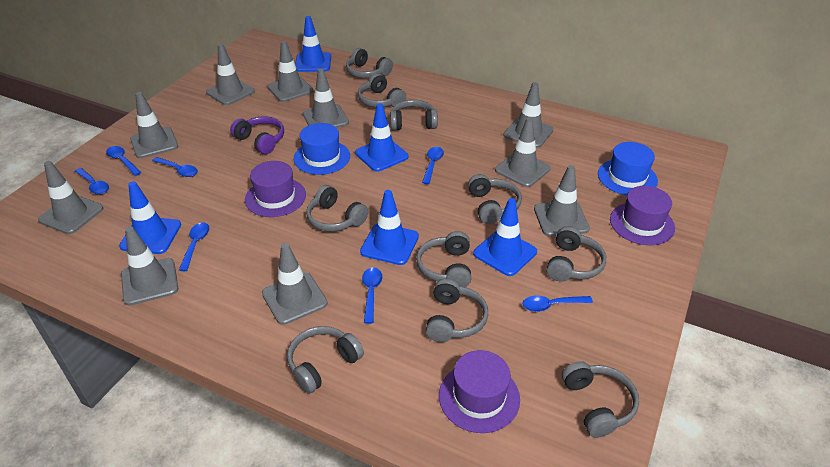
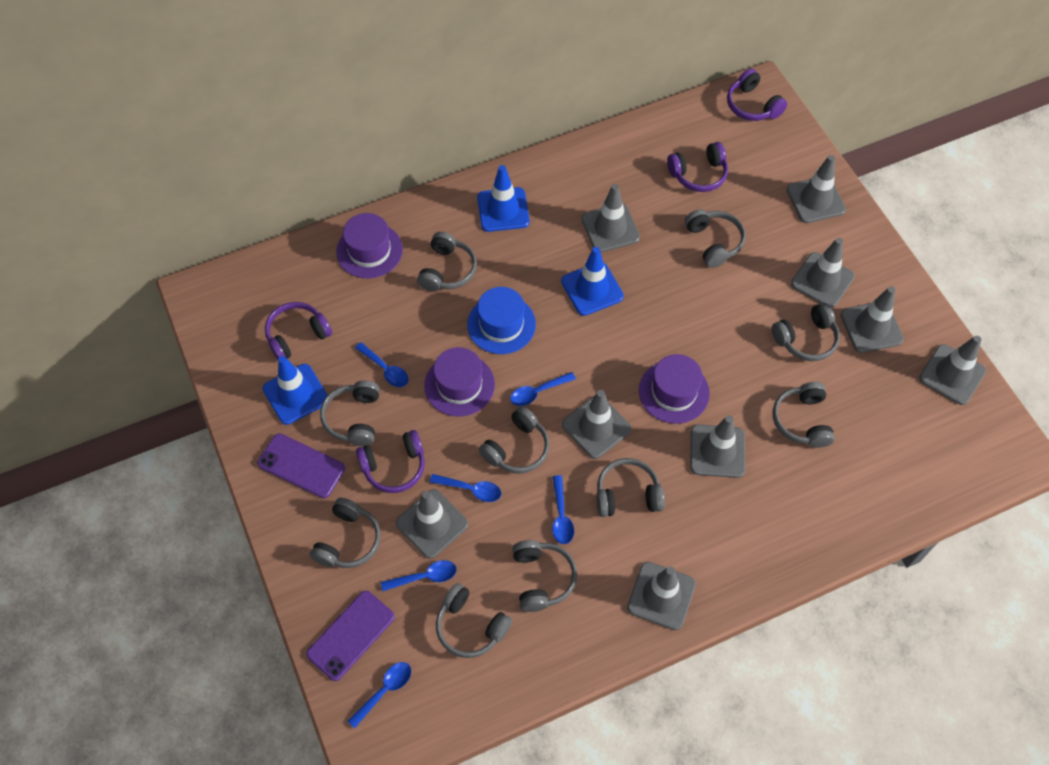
blue hat: [293,123,350,175] [598,142,658,195] = 2 -> [467,287,536,354] = 1
blue spoon: [75,168,109,195] [106,146,141,176] [152,157,198,177] [179,222,209,271] [362,267,382,324] [422,147,444,184] [523,295,593,312] = 7 -> [348,662,411,728] [355,342,409,387] [381,560,457,591] [430,474,501,502] [510,372,576,406] [552,475,574,544] = 6
blue traffic cone: [119,181,181,254] [295,16,331,72] [355,103,409,172] [360,190,419,265] [473,198,537,276] = 5 -> [263,356,328,425] [477,165,530,232] [561,247,624,316] = 3
grey traffic cone: [38,161,103,234] [121,226,178,305] [130,92,178,158] [206,44,255,105] [262,243,327,325] [267,41,313,102] [303,69,349,128] [495,117,550,187] [503,82,553,148] [534,165,590,236] = 10 -> [396,489,468,559] [562,390,631,459] [581,184,640,252] [627,562,696,630] [690,415,745,478] [787,155,846,223] [791,238,855,308] [841,286,904,353] [919,336,986,405] = 9
purple headphones: [230,116,284,154] = 1 -> [265,302,332,360] [356,430,425,493] [667,142,728,192] [727,69,787,121] = 4
purple phone: none = 0 -> [257,433,345,498] [306,591,395,681] = 2

